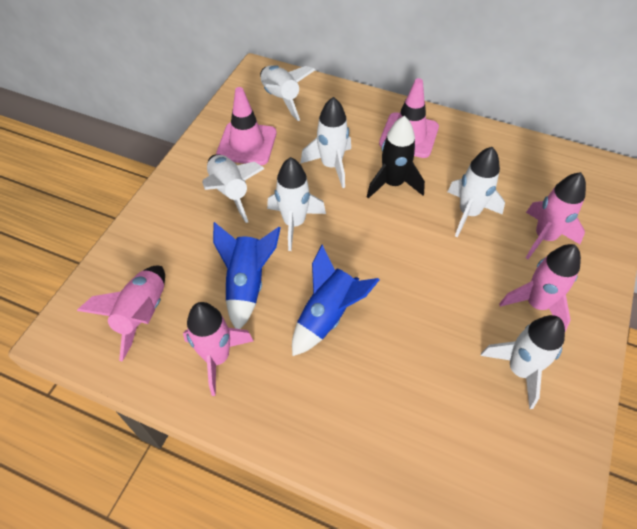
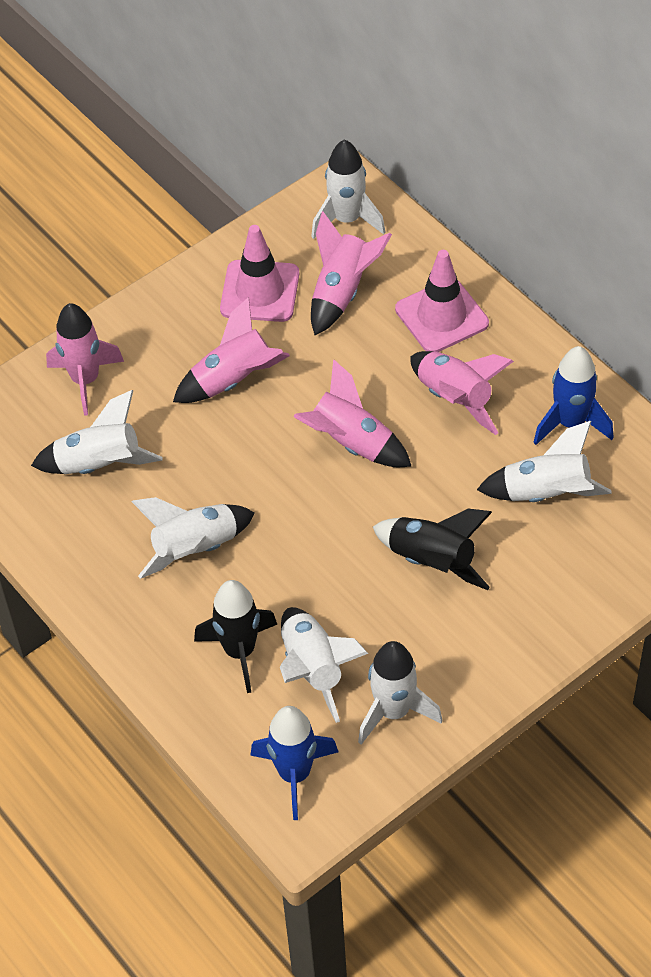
black rocket: [367,116,425,199] = 1 -> [194,580,278,693] [373,509,492,590] = 2
pink rocket: [77,265,165,362] [183,302,253,396] [499,244,581,331] [526,172,586,259] = 4 -> [46,303,124,416] [173,297,290,403] [293,359,412,467] [311,211,392,335] [411,351,514,435] = 5

